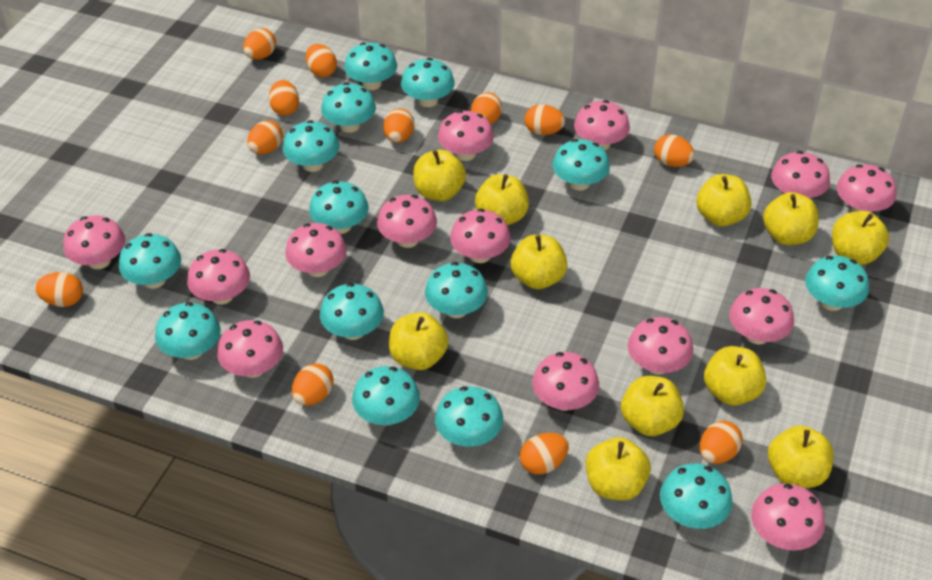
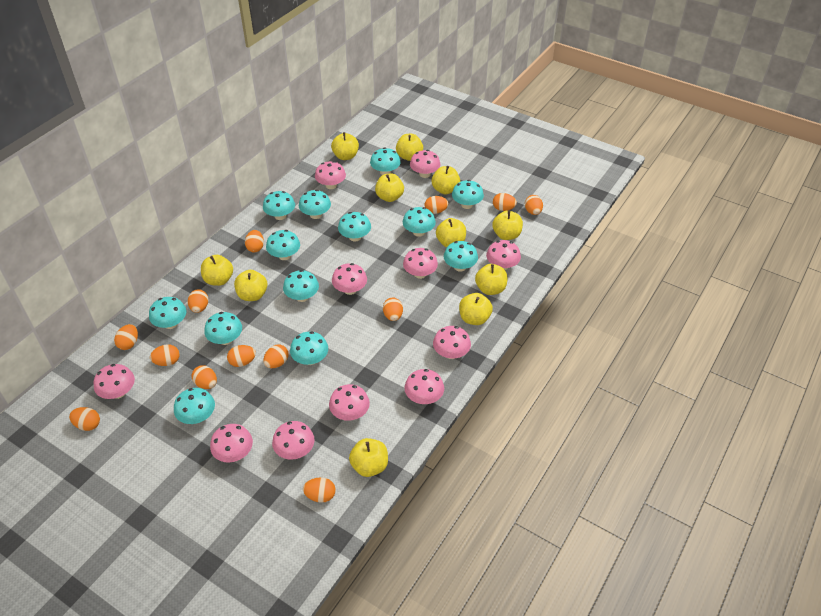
orange egg: [35,272,83,307] [243,28,276,60] [247,121,283,154] [269,80,299,116] [292,363,334,406] [306,44,337,77] [384,108,415,143] [471,92,502,125] [520,433,569,475] [524,104,565,135] [654,134,695,167] [700,421,742,464] = 12 -> [69,407,100,431] [114,324,138,350] [150,344,179,366] [188,289,209,313] [192,365,217,389] [227,345,256,367] [245,230,264,253] [263,344,289,368] [303,477,336,503] [383,298,403,321] [425,196,448,214] [493,193,517,211] [525,195,543,215] = 13
pink mushroom: [63,215,125,269] [187,249,250,305] [217,320,283,378] [285,223,347,277] [377,195,437,248] [438,110,494,161] [450,209,511,263] [532,352,599,411] [574,100,630,150] [628,317,693,375] [729,288,794,344] [751,483,825,550] [771,151,830,198] [837,164,896,213] = 14 -> [94,364,135,399] [210,424,253,462] [272,421,314,460] [315,161,346,189] [329,384,370,421] [332,263,367,295] [403,248,438,279] [404,369,444,404] [410,150,440,178] [433,326,471,359] [486,240,521,270] = 11
turquoise mushroom: [119,233,181,289] [155,302,221,360] [283,120,339,172] [309,181,369,234] [320,283,384,340] [321,82,376,133] [344,42,397,90] [352,366,420,425] [401,58,455,107] [425,262,488,318] [435,386,503,447] [552,139,610,191] [660,463,733,529] [805,255,869,311] = 14 -> [149,297,186,329] [174,388,215,424] [204,312,242,345] [263,191,295,220] [266,230,300,260] [283,270,319,302] [290,331,328,365] [299,190,331,219] [338,212,371,242] [370,147,401,175] [403,207,436,237] [444,241,478,272] [452,180,484,209] = 13

